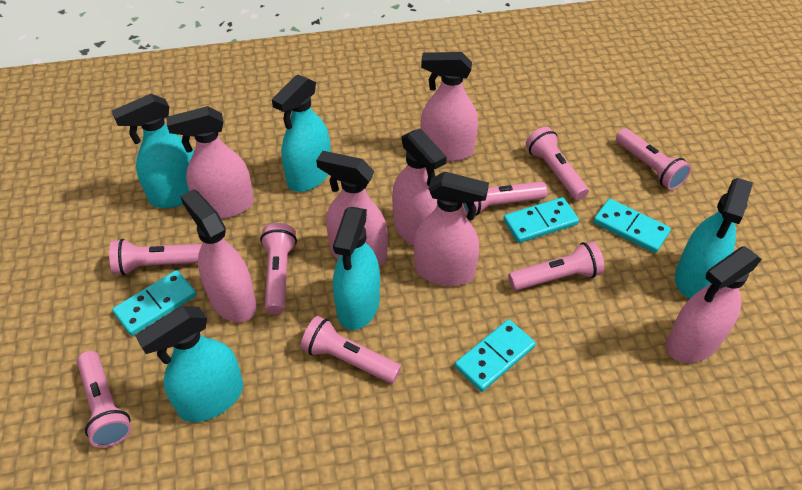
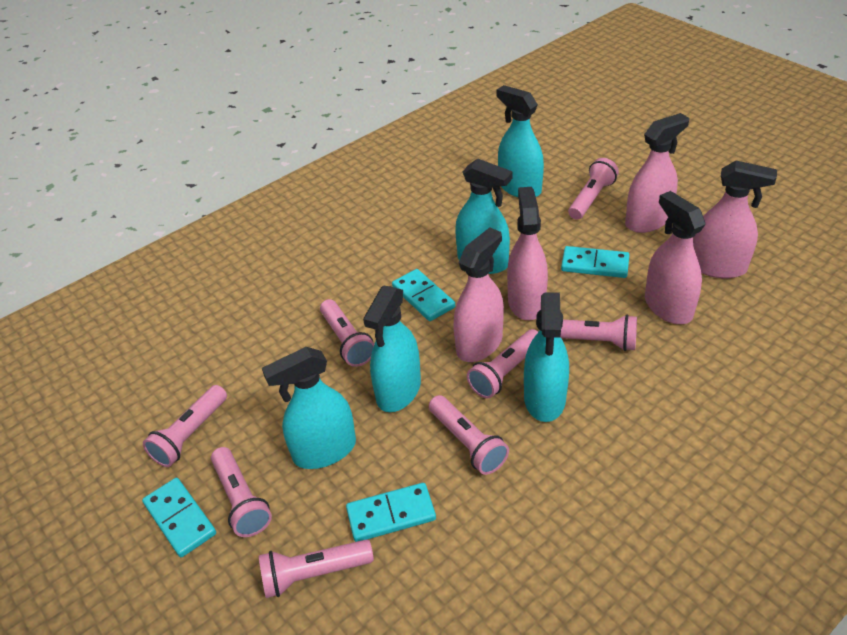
pink spray bottle: [166,106,254,219] [180,189,256,323] [316,151,388,266] [392,128,447,246] [414,171,489,286] [420,52,478,161] [666,246,762,363] = 7 -> [453,228,504,362] [507,187,548,320] [625,113,689,233] [645,191,706,324] [693,161,777,279] = 5

